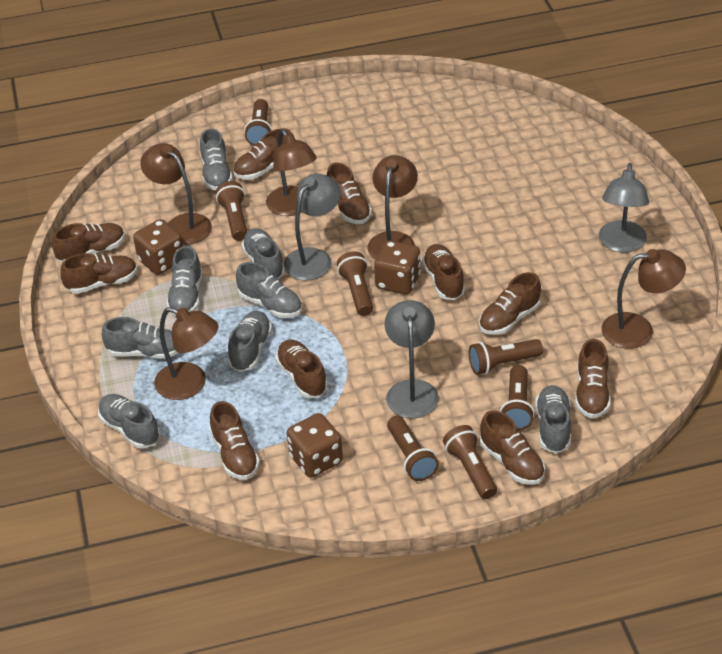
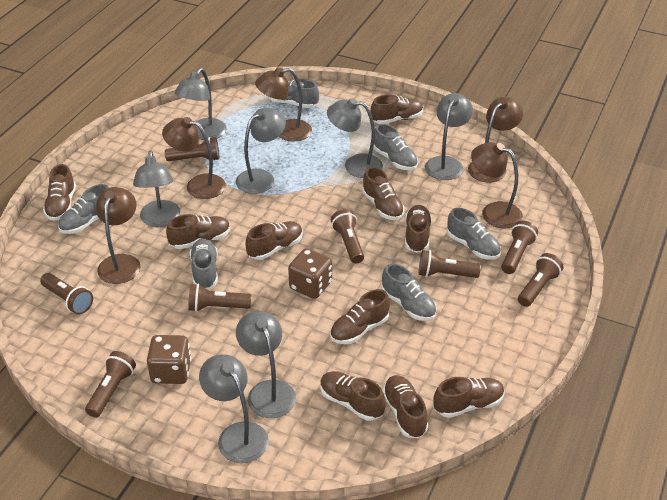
brown dice: [133,219,183,275] [287,413,343,478] [374,240,421,294] = 3 -> [147,335,191,384] [288,248,332,299] = 2
brown flashlight: [216,181,247,241] [244,99,272,146] [337,251,373,316] [387,416,439,481] [443,425,497,499] [469,339,543,375] [500,365,535,431] = 7 -> [40,273,93,315] [85,351,136,417] [165,137,219,161] [188,283,251,312] [331,209,364,263] [419,250,481,278] [501,221,538,274] [518,253,564,307] = 8
grey lamp: [284,174,341,281] [384,300,439,419] [599,163,649,252] = 3 -> [133,150,180,227] [175,68,227,140] [199,354,269,463] [236,108,286,194] [236,311,296,418] [327,98,383,178] [425,93,473,180] = 7
grey shoe: [98,394,160,449] [102,317,179,359] [166,246,203,316] [200,128,233,190] [228,311,272,372] [236,262,302,318] [241,228,285,279] [535,385,571,453] = 8 -> [58,184,109,234] [190,239,218,289] [268,79,319,108] [373,124,418,170] [382,264,437,321] [447,208,501,260] = 6

